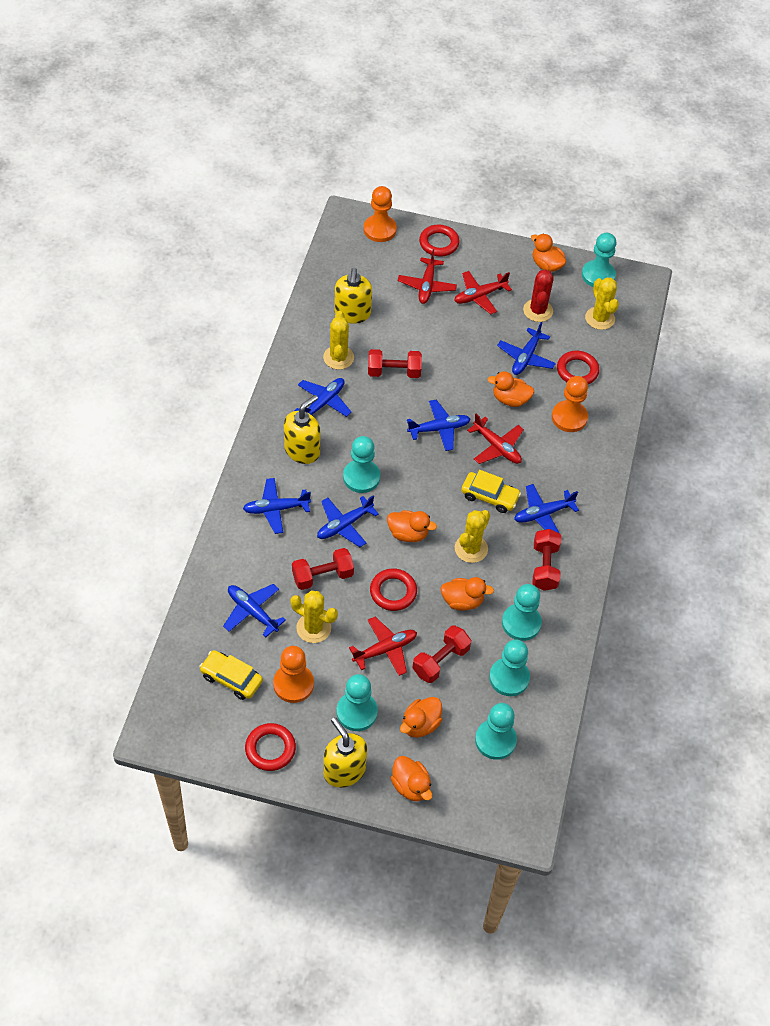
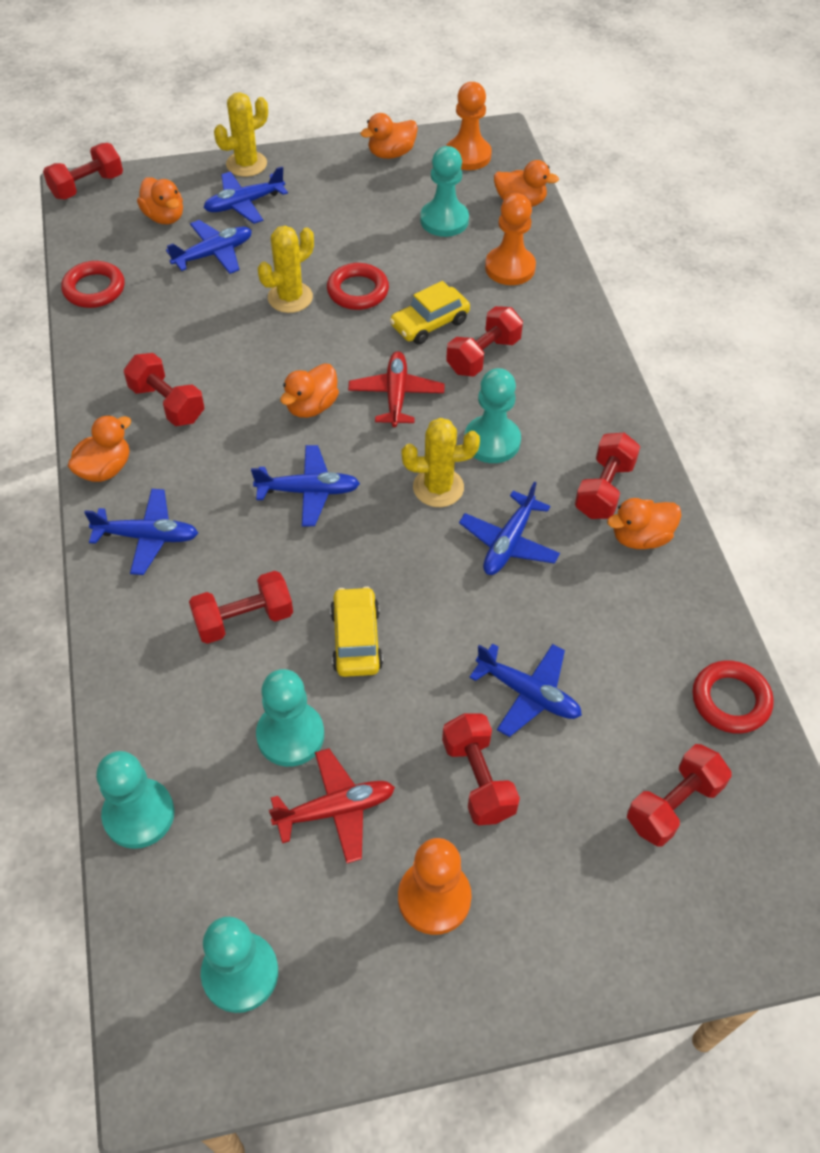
blue plane: [223,584,286,637] [243,478,311,534] [294,378,351,417] [317,496,379,547] [407,400,470,451] [497,322,556,375] [514,484,579,533] = 7 -> [84,489,198,575] [166,220,252,274] [204,166,288,224] [251,445,360,526] [459,481,560,575] [469,643,582,737] = 6
red cactus: [523,269,554,322] = 1 -> none = 0
red dumbbell: [292,548,354,590] [368,349,422,378] [412,625,471,683] [532,529,561,591] = 4 -> [43,143,123,200] [124,353,204,426] [189,571,293,644] [442,713,520,825] [446,306,523,377] [575,433,640,519] [627,744,732,846] = 7
red plane: [349,617,417,676] [398,249,457,304] [454,271,512,314] [467,414,524,464] = 4 -> [269,749,395,863] [348,351,444,427] = 2
red ring: [245,723,296,771] [370,568,417,611] [419,225,459,257] [557,351,599,384] = 4 -> [61,261,124,308] [327,263,389,310] [692,660,774,734] = 3
turquoise pawn: [337,674,378,731] [343,436,380,493] [475,703,517,760] [489,639,530,696] [502,584,542,641] [582,233,616,287] = 6 -> [96,751,174,849] [201,917,278,1013] [256,669,324,767] [420,146,469,237] [464,368,521,463] = 5
yellow cactus: [290,591,338,643] [323,311,354,370] [455,510,490,563] [585,277,619,330] = 4 -> [214,92,268,177] [258,226,314,313] [402,418,480,507] = 3
yellow soap dispenser: [284,395,320,464] [323,717,367,788] [334,268,372,324] = 3 -> none = 0

